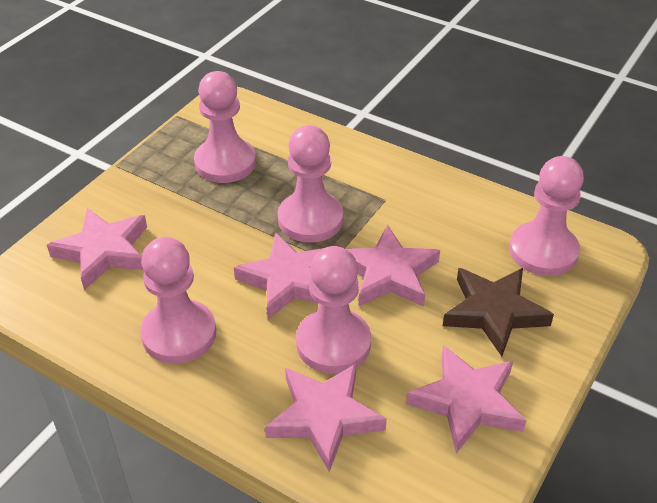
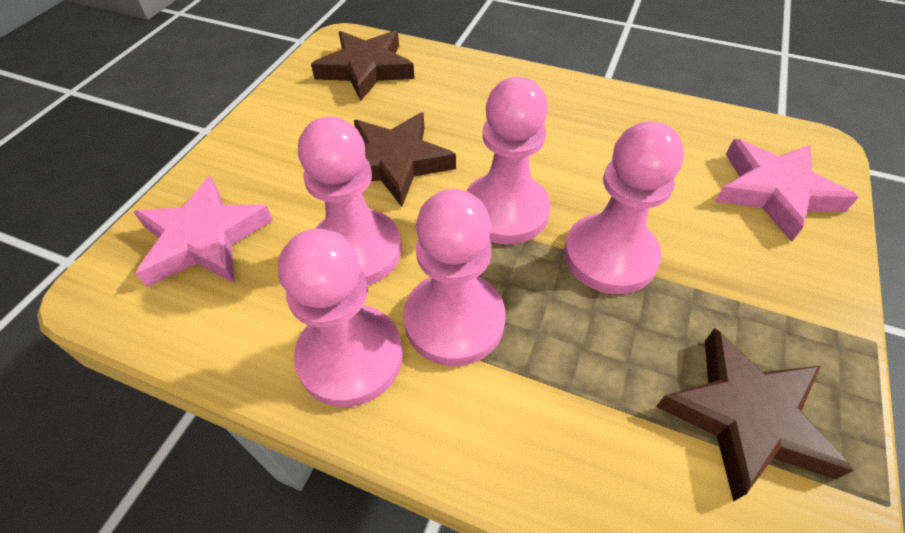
brown star: [443,268,554,357] = 1 -> [311,31,415,101] [354,112,456,207] [656,328,854,502] = 3
pink star: [47,208,147,290] [234,233,324,319] [265,364,387,472] [346,225,440,307] [406,345,527,453] = 5 -> [134,176,273,287] [715,139,858,242] = 2

